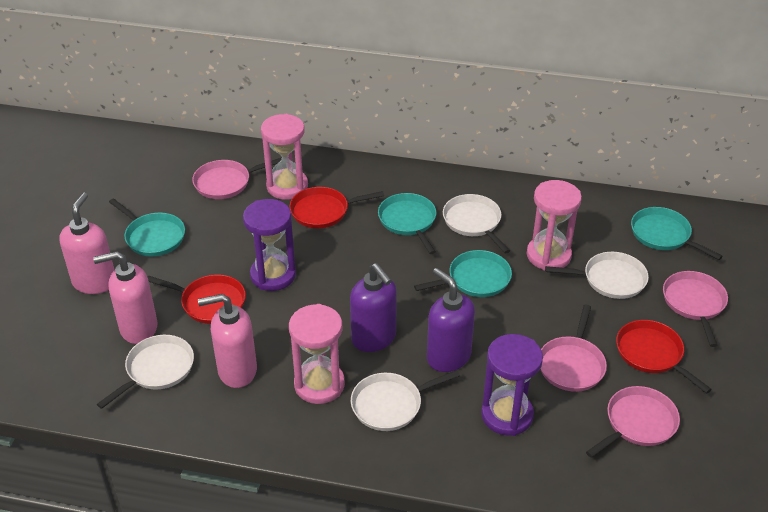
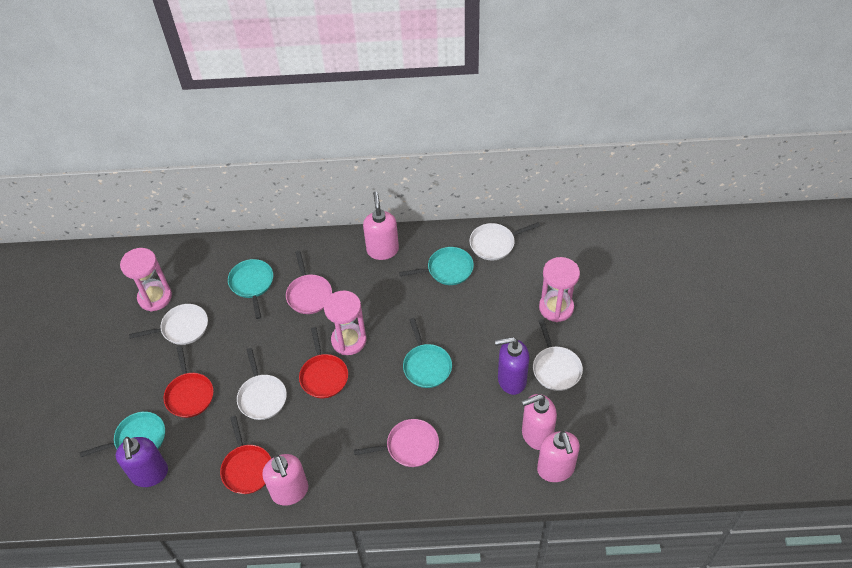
pink pan: [192,158,282,199] [540,305,607,392] [586,386,680,458] [663,271,728,347] = 4 -> [286,251,332,314] [354,419,439,467] = 2
pink soap dispenser: [59,193,114,294] [93,251,158,344] [198,294,257,388] = 3 -> [262,454,308,505] [363,192,399,260] [522,394,557,450] [537,431,580,482] = 4
purple hourglass: [243,199,296,291] [481,334,543,436] = 2 -> none = 0

